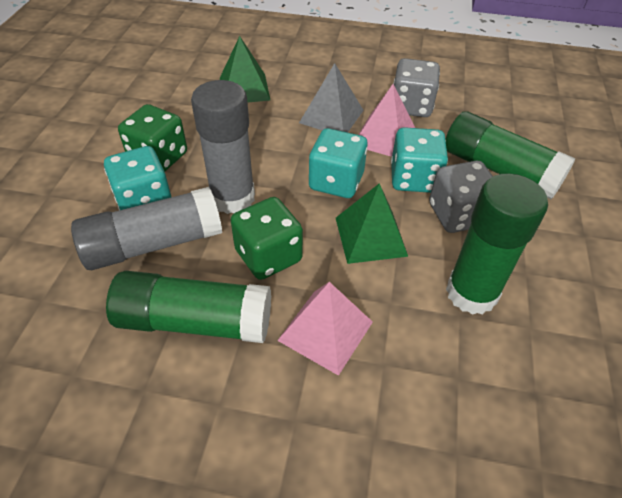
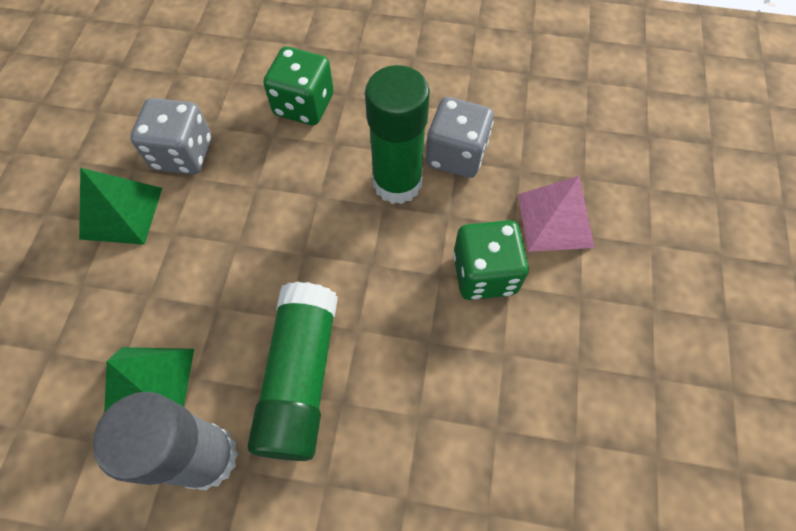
green glue stick: [106,271,271,343] [445,112,576,199] [446,173,548,315] = 3 -> [248,282,338,461] [365,65,430,204] = 2
grey glue stick: [71,187,222,270] [191,80,255,214] = 2 -> [93,392,238,490] = 1
grey pyramid: [299,63,364,133] = 1 -> none = 0
pink pyramid: [277,282,373,376] [358,84,415,157] = 2 -> [518,176,595,252] = 1
turquoise dice: [104,146,171,210] [309,128,368,198] [391,127,448,193] = 3 -> none = 0

